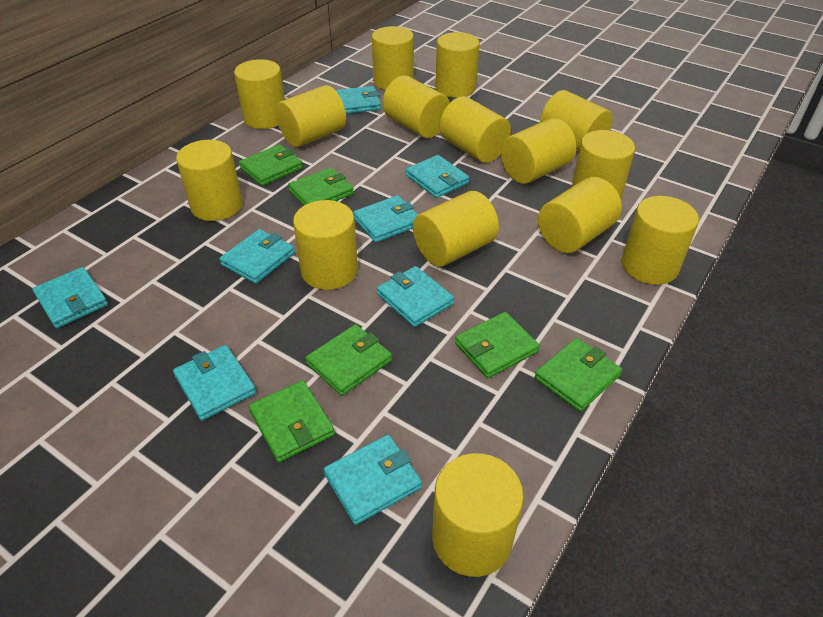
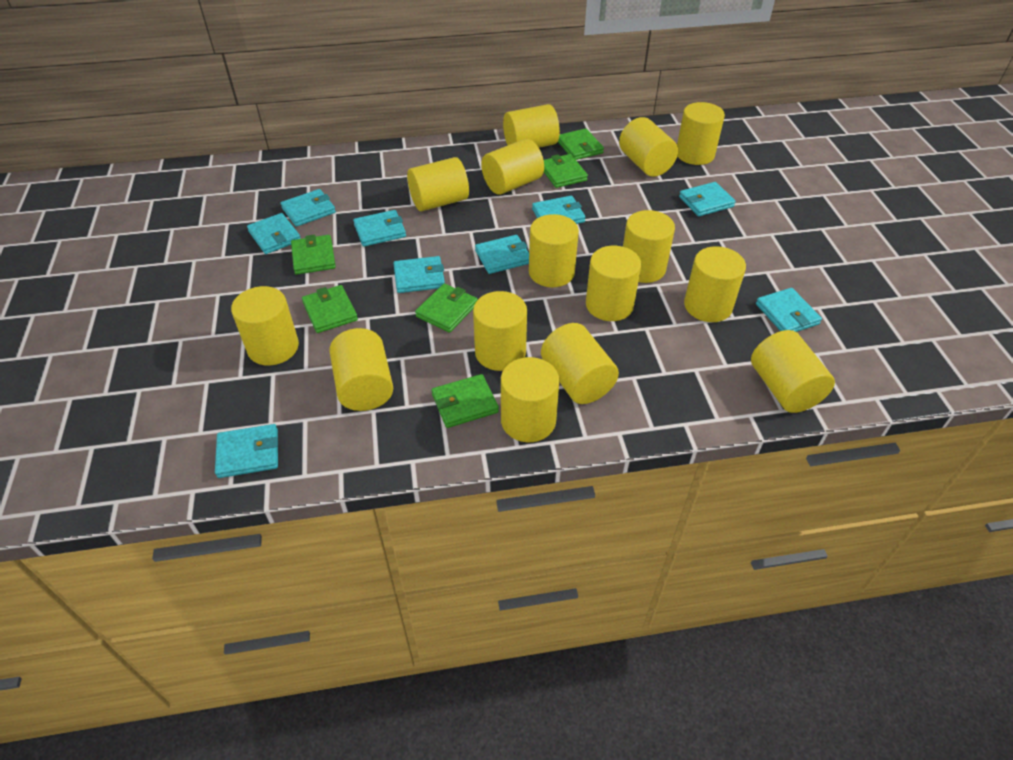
turquoise wallet: [32,267,108,328] [173,345,256,421] [219,229,295,284] [324,435,422,525] [335,86,381,114] [353,195,418,242] [377,266,454,327] [406,155,469,198] = 8 -> [215,424,278,478] [247,213,301,254] [281,189,336,227] [353,210,406,247] [393,256,445,293] [475,235,529,274] [532,196,585,224] [679,182,736,216] [756,288,822,332] = 9

